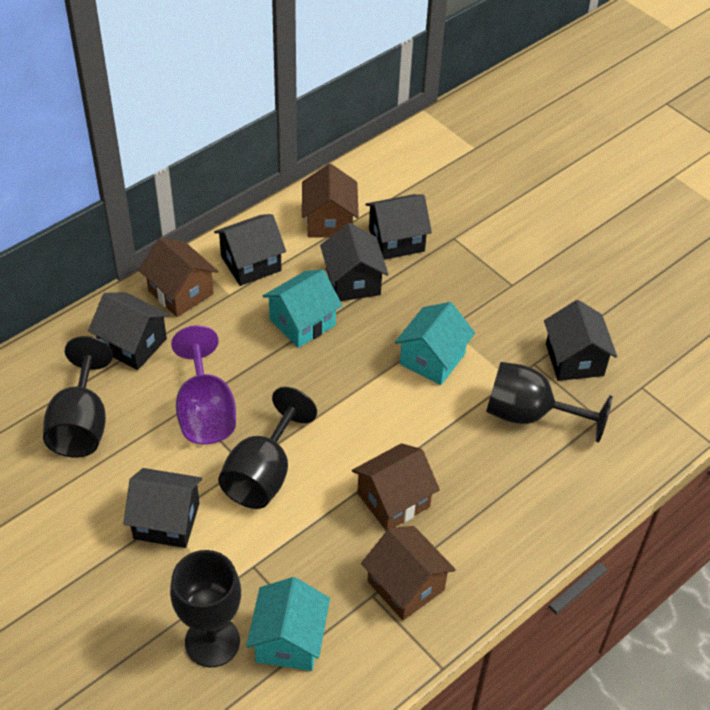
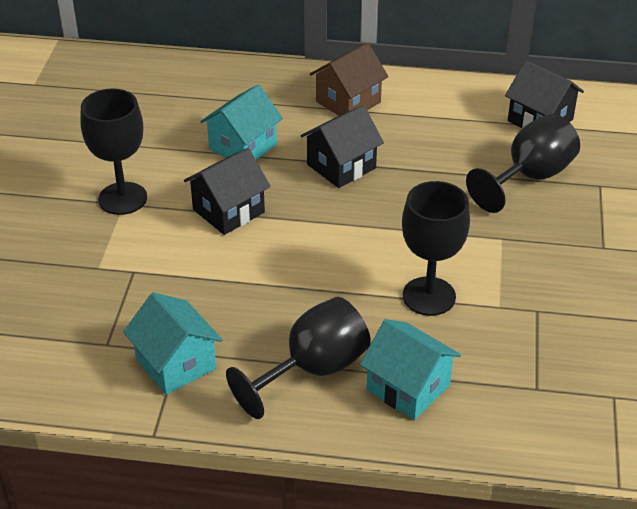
black house: [88,292,170,370] [123,468,202,548] [214,214,286,286] [320,223,389,301] [365,194,432,260] [544,300,617,381] = 6 -> [184,148,271,235] [300,105,384,188] [505,60,584,128] = 3
brown house: [139,237,218,317] [302,164,359,237] [352,443,440,531] [361,526,456,620] = 4 -> [310,43,388,115] = 1
purple goblet: [171,325,236,444] = 1 -> none = 0

